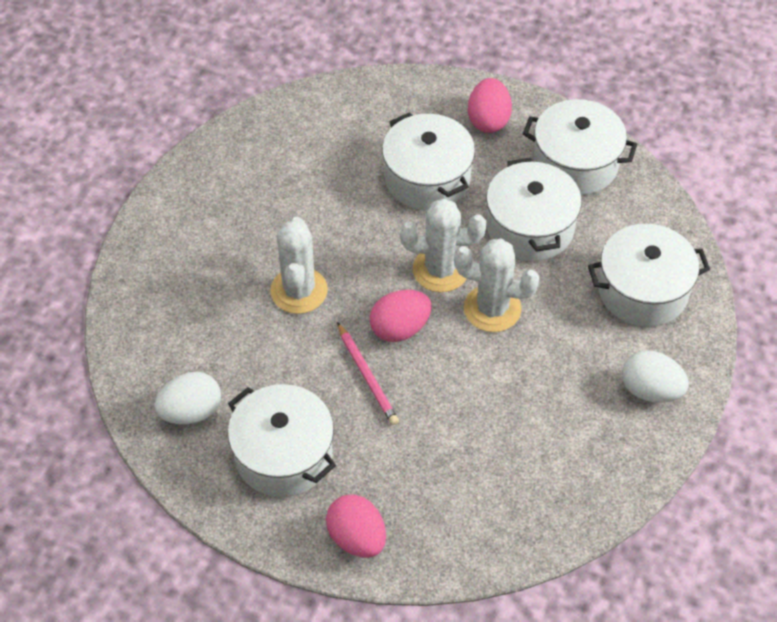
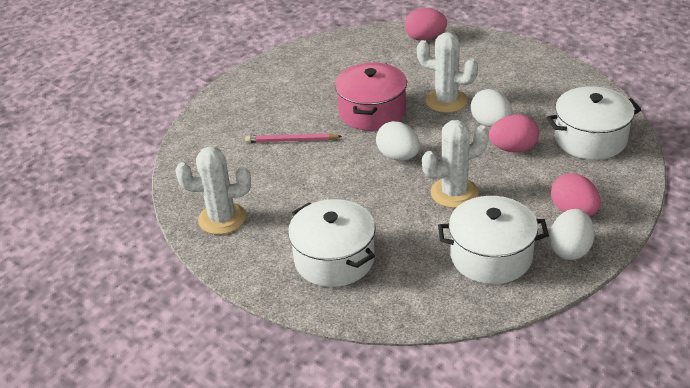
pink pot: none = 0 -> [335,63,407,131] = 1
white egg: [155,371,221,424] [622,350,689,403] = 2 -> [376,121,420,161] [471,89,513,127] [549,209,595,260] = 3
white pot: [228,384,336,497] [382,112,475,210] [486,158,582,261] [523,99,637,195] [588,224,710,327] = 5 -> [288,199,375,287] [438,196,549,284] [546,86,642,160] = 3

